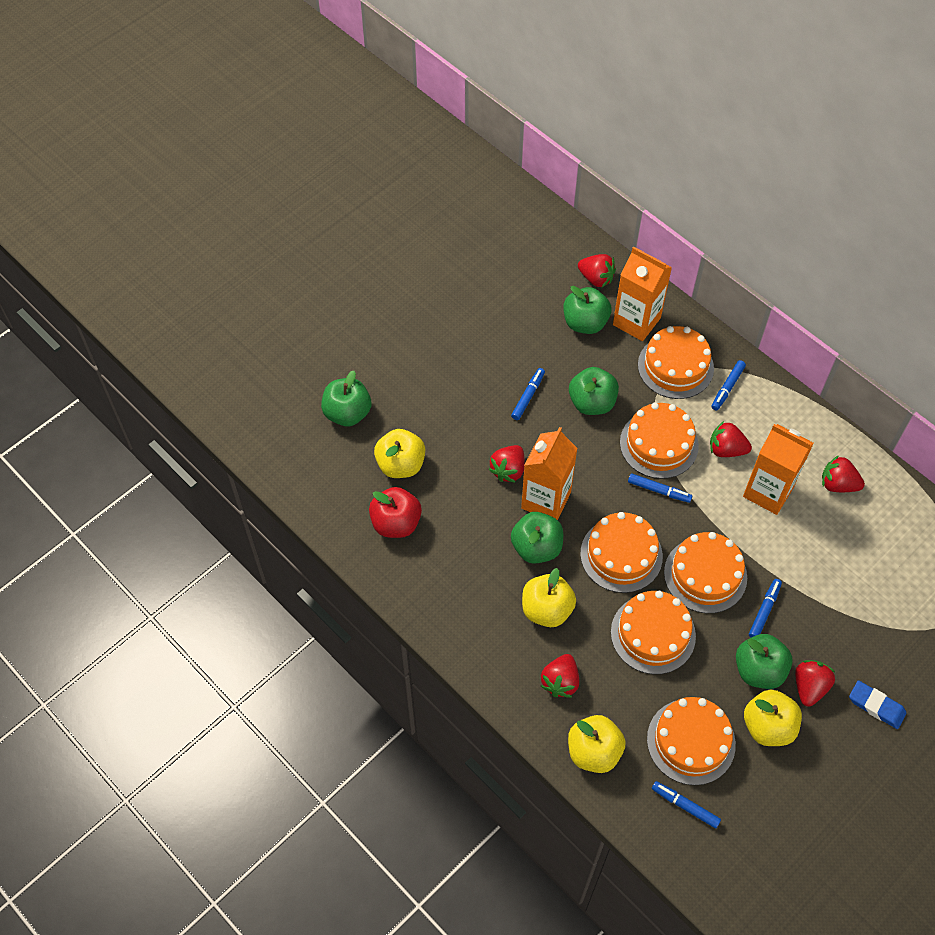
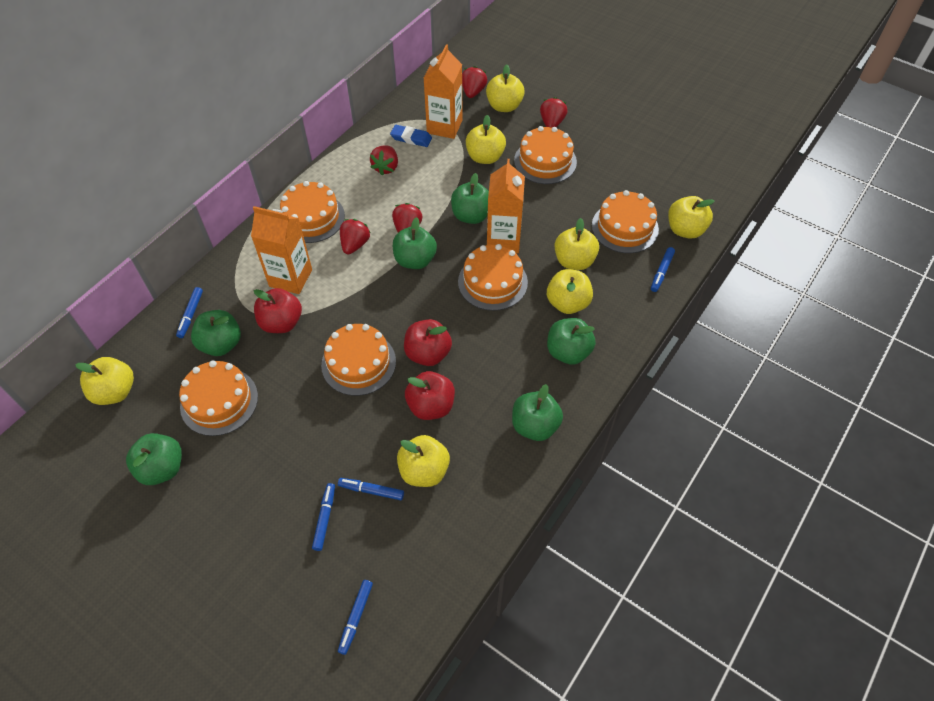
green apple: [321,371,371,426] [511,512,563,564] [564,286,612,334] [569,367,619,415] [736,634,793,689] = 5 -> [126,433,182,485] [191,310,241,356] [393,217,437,269] [451,173,489,224] [512,384,563,441] [547,318,596,365] = 6
red apple: [369,487,422,538] = 1 -> [254,288,302,333] [404,319,452,366] [405,371,455,420] = 3
red strawberry: [489,445,525,483] [541,654,579,697] [578,254,616,287] [710,421,752,457] [795,660,836,707] [822,455,865,492] = 6 -> [340,219,371,254] [370,145,398,175] [392,203,423,233] [462,66,487,98] [540,97,568,128] = 5
yellow apple: [374,429,425,478] [522,568,576,627] [568,715,626,773] [744,690,802,746] = 4 -> [75,357,134,405] [397,435,450,487] [466,115,506,164] [486,64,525,112] [547,269,593,314] [554,218,599,270] [668,196,714,239] = 7

